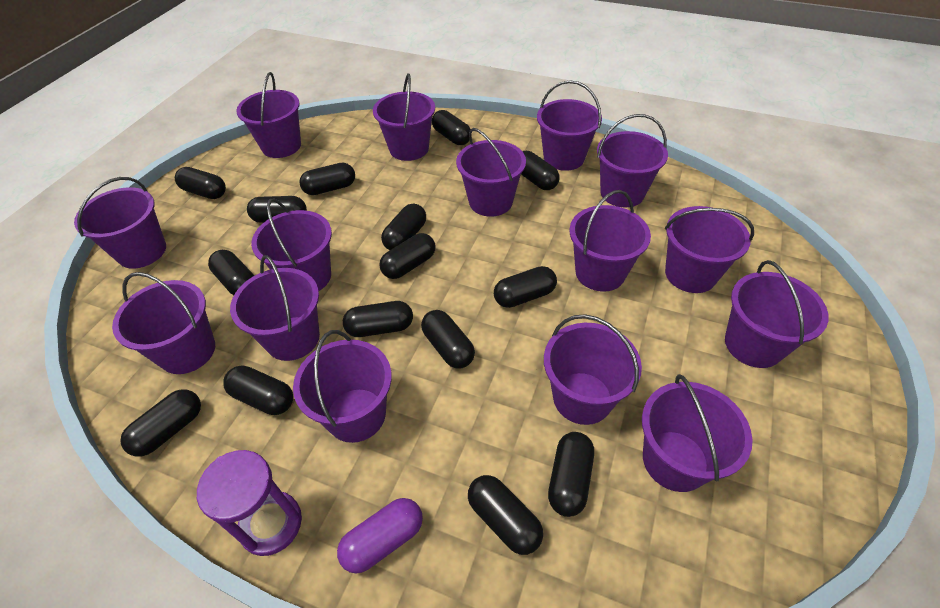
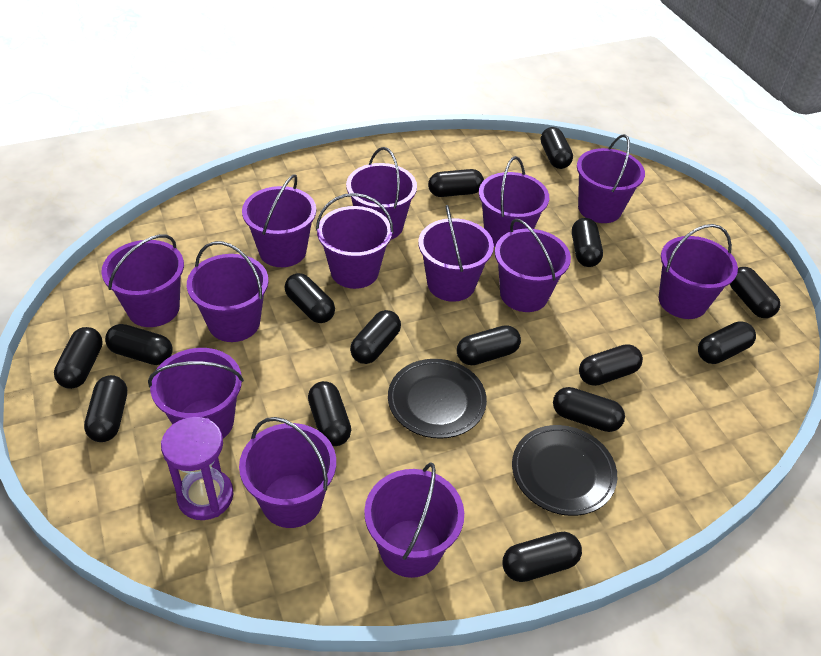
black plate: none = 0 -> [388,359,487,439] [512,425,617,516] = 2
purple bucket: [74,177,166,269] [112,272,215,374] [230,255,320,361] [236,72,301,158] [251,198,332,291] [293,330,392,443] [373,73,435,161] [456,128,526,217] [537,80,602,171] [544,314,642,425] [570,190,651,292] [597,114,668,208] [642,374,753,492] [665,206,754,293] [725,260,829,368] = 15 -> [101,234,184,327] [148,348,244,438] [187,241,269,342] [239,417,336,528] [242,174,316,267] [316,193,394,289] [346,147,417,240] [364,462,464,578] [418,205,494,302] [479,156,549,247] [495,219,571,312] [577,134,645,223] [658,224,738,319] = 13
purple capsule: [337,498,423,573] = 1 -> none = 0

